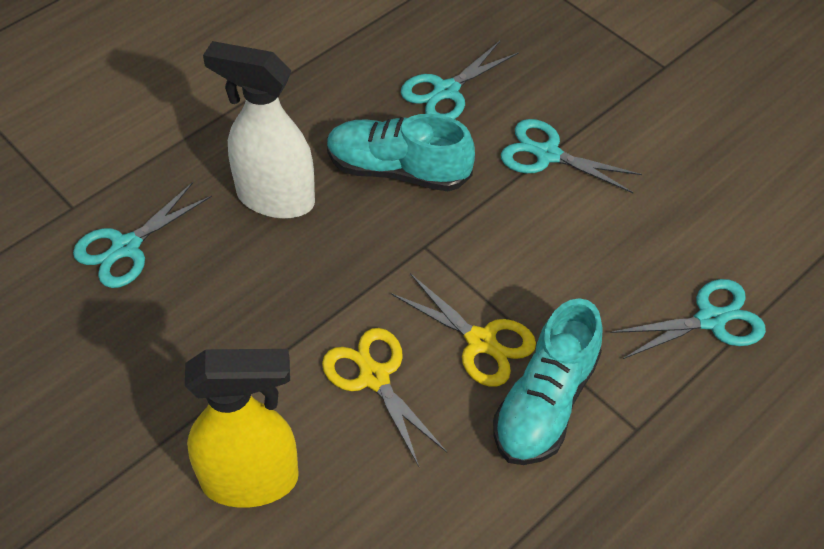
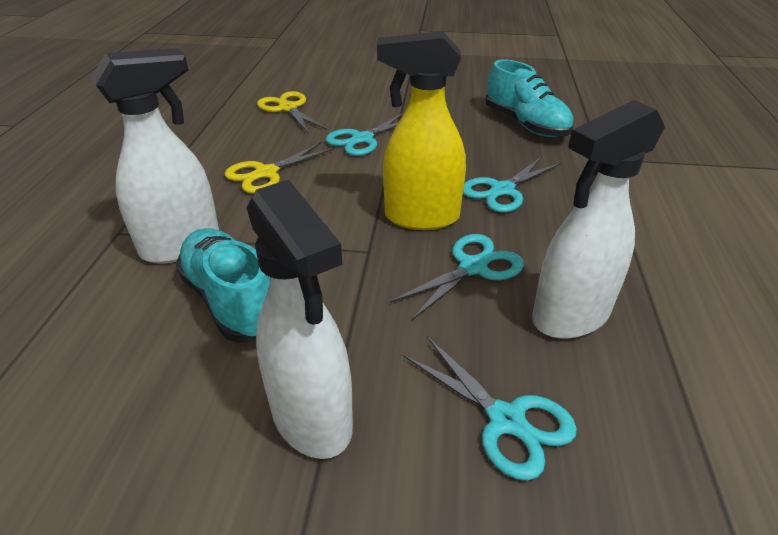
white spray bottle: [203,41,315,219] = 1 -> [91,48,219,263] [246,179,353,459] [532,100,665,339] = 3

